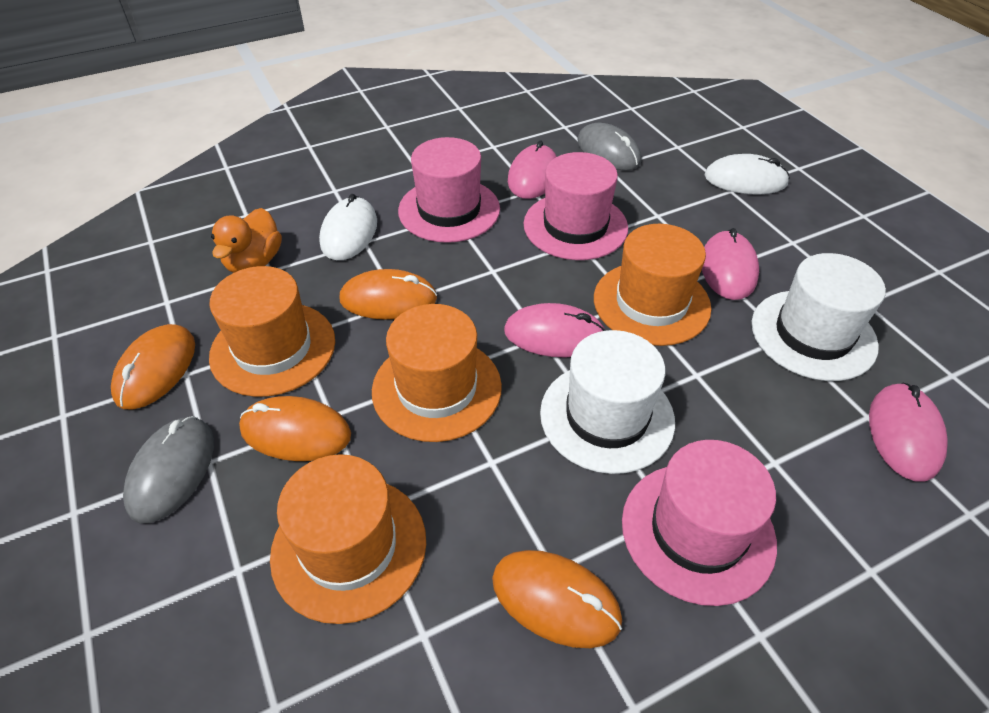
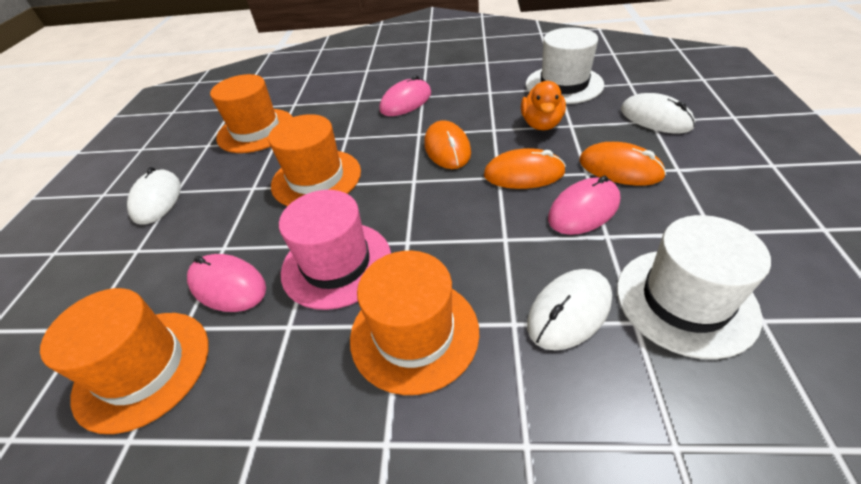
grey mouse: [123,416,214,523] [577,123,642,170] = 2 -> none = 0
orange mouse: [111,324,195,409] [239,396,351,461] [339,269,437,319] [492,550,622,648] = 4 -> [424,120,471,169] [484,148,566,189] [579,142,666,186] = 3
pink hat: [398,137,500,243] [524,152,628,260] [622,440,777,606] = 3 -> [279,190,391,310] = 1
pink mouse: [504,303,605,357] [508,140,557,199] [702,228,759,300] [869,383,948,482] = 4 -> [187,254,266,312] [379,75,431,116] [548,175,620,235] = 3
white mouse: [319,194,377,260] [704,154,790,195] = 2 -> [127,167,181,224] [527,269,612,351] [621,93,695,133] = 3

